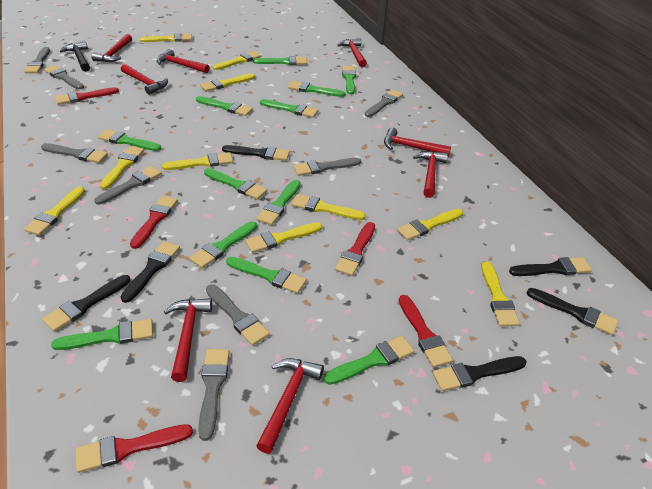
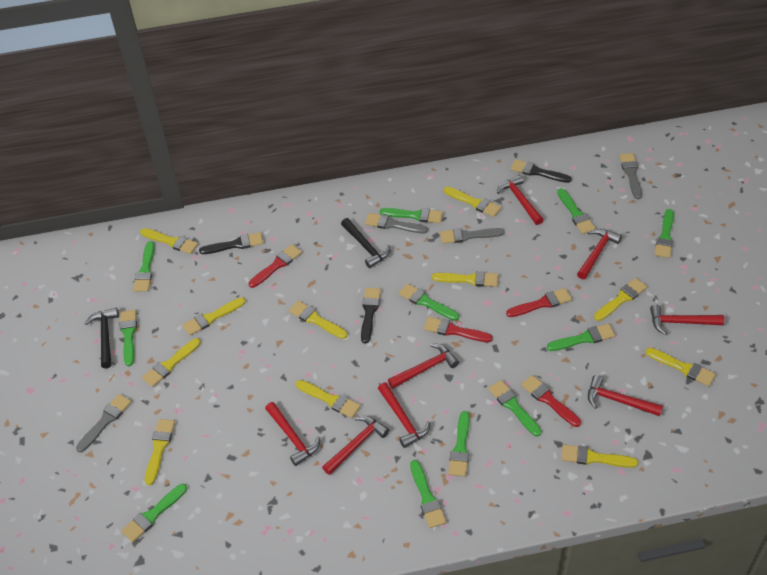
black brush: [42,275,130,332] [120,241,180,303] [222,145,290,161] [433,356,527,391] [509,257,592,276] [527,288,618,335] = 6 -> [199,232,263,254] [361,288,381,343] [511,159,572,183] = 3
black hammer: [60,41,90,72] = 1 -> [85,308,119,368] [341,218,391,268] = 2
green brush: [51,319,153,350] [98,129,161,151] [189,221,257,268] [196,96,253,116] [204,168,267,200] [226,257,307,294] [253,56,307,65] [256,180,301,225] [260,99,318,118] [288,81,345,97] [324,336,414,385] [342,66,356,95] = 12 -> [120,310,137,366] [121,484,187,542] [133,241,155,291] [380,208,443,223] [399,283,459,321] [410,460,446,528] [448,411,470,477] [488,380,542,437] [547,324,615,351] [557,188,596,234] [654,209,674,258] = 11
grey brush: [24,47,50,73] [41,143,108,163] [44,65,84,89] [94,166,162,204] [198,349,230,441] [206,285,270,345] [293,158,361,176] [365,90,403,117] = 8 -> [76,394,132,453] [365,213,428,233] [440,228,505,244] [620,153,642,199] = 4
red brush: [55,87,119,105] [76,424,193,473] [130,196,178,249] [335,222,375,276] [399,295,453,367] = 5 -> [249,244,302,288] [424,317,493,342] [506,288,572,317] [521,375,581,427] = 4
yellow brush: [24,186,85,236] [100,146,144,189] [139,33,192,42] [162,152,233,170] [200,73,255,92] [213,51,261,70] [245,222,322,253] [291,194,366,220] [397,209,463,240] [481,261,520,326] = 10 -> [140,228,198,254] [142,338,201,387] [145,419,175,485] [182,297,246,336] [289,301,347,339] [296,380,361,418] [432,271,498,287] [444,187,501,217] [561,444,638,468] [594,278,647,321] [645,348,716,386] = 11

